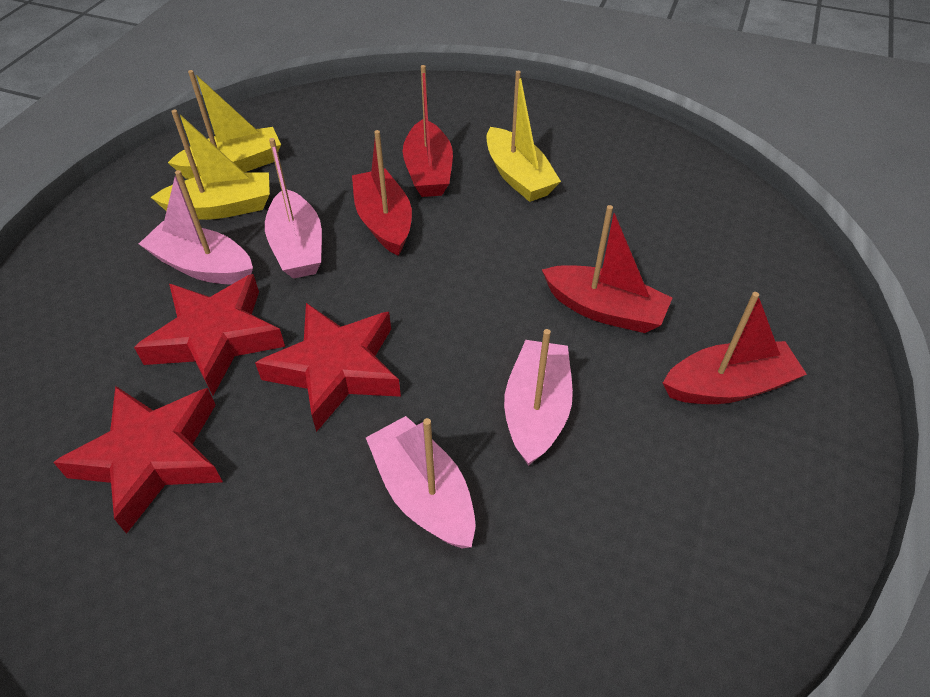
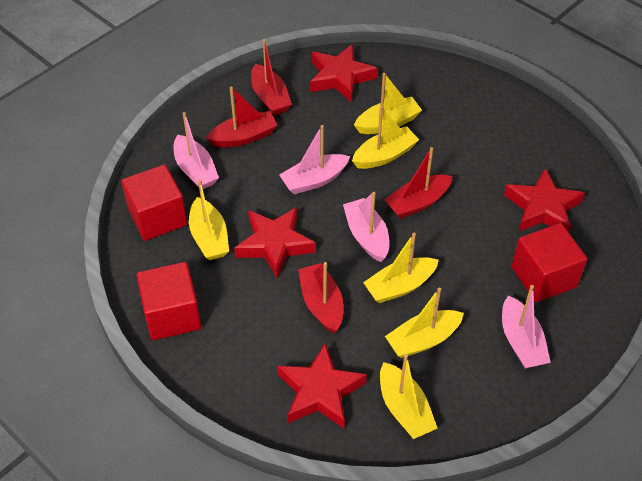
red cube: none = 0 -> [121,164,187,241] [137,262,201,340] [512,223,587,302] = 3
red star: [53,386,223,534] [134,274,285,395] [255,303,401,432] = 3 -> [234,207,316,278] [277,343,367,428] [310,44,378,102] [504,168,585,232] = 4
yellow boat: [151,110,270,220] [168,70,281,179] [487,71,561,202] = 3 -> [189,179,229,260] [352,106,419,169] [354,73,422,134] [363,233,439,303] [380,354,438,439] [385,288,464,358] = 6

